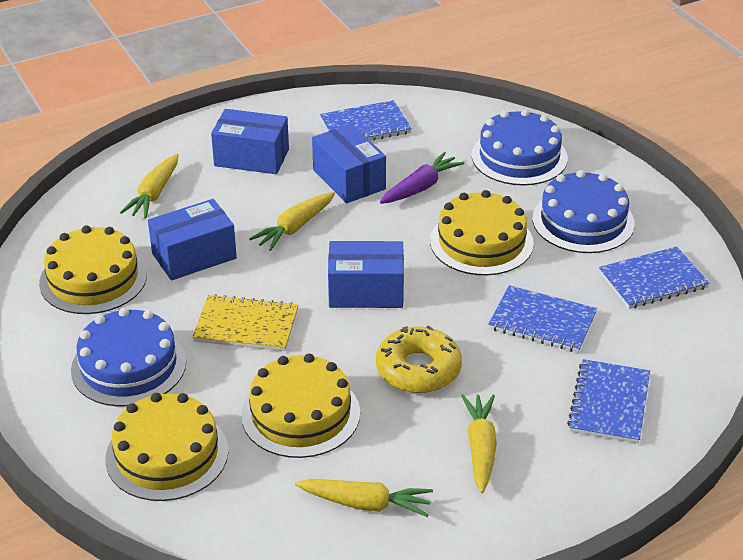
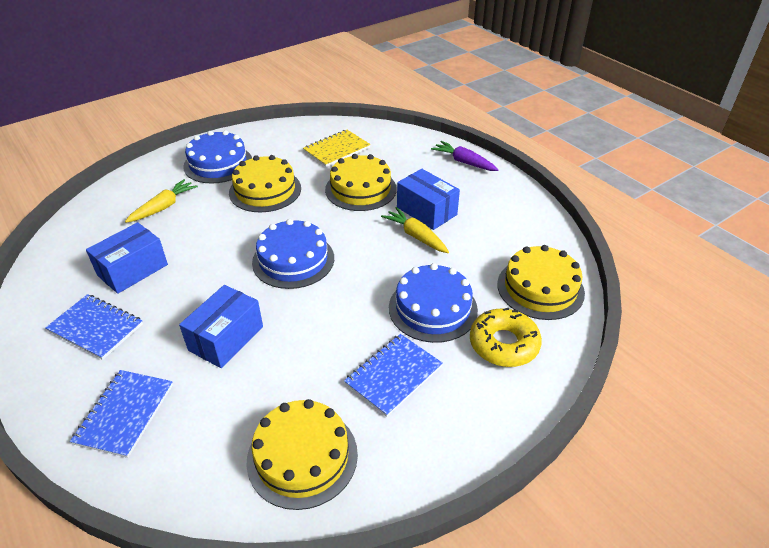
blue box: [148,199,237,281] [211,109,289,174] [312,124,386,203] [328,241,404,308] = 4 -> [86,222,168,294] [179,285,263,368] [397,169,460,230] = 3
blue notebook: [320,100,412,141] [488,285,597,352] [567,359,650,444] [599,247,709,309] = 4 -> [45,294,143,360] [70,370,173,458] [344,334,443,417] = 3
yellow carrot: [120,154,178,218] [249,192,335,251] [295,479,433,517] [461,394,497,493] = 4 -> [125,179,198,223] [381,207,449,253] = 2

